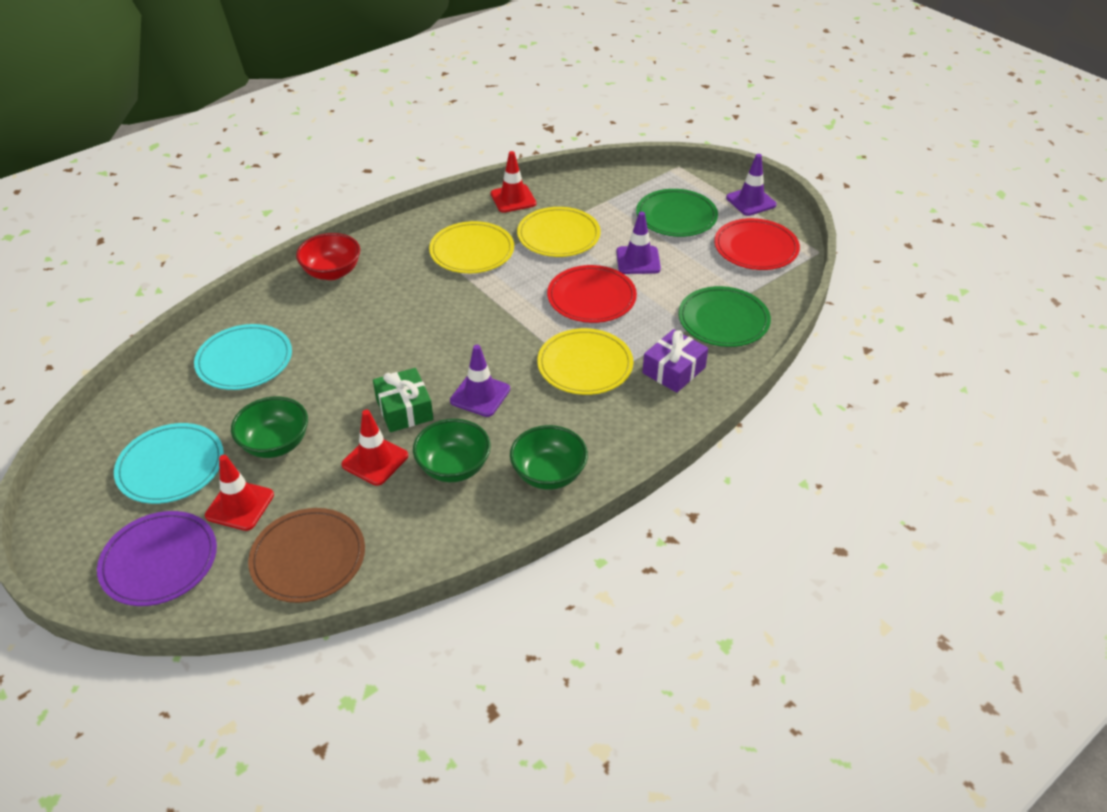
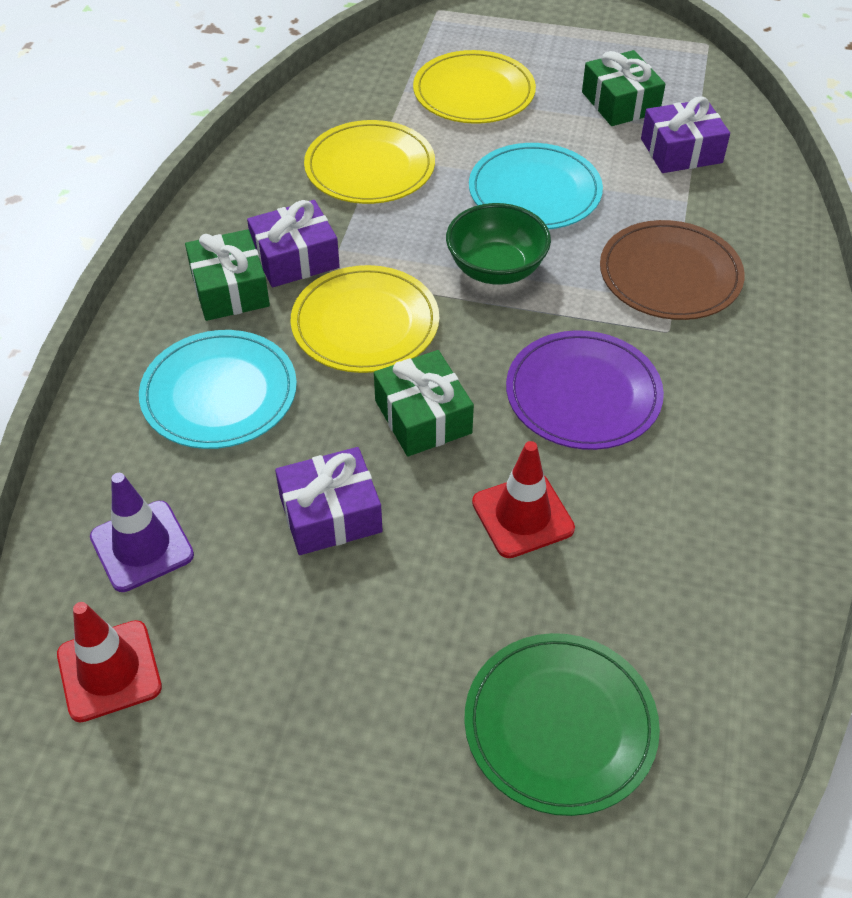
green bowl: [231,397,308,458] [413,419,491,482] [510,425,588,490] = 3 -> [446,203,551,285] = 1
green gift: [373,368,433,432] = 1 -> [185,229,270,321] [374,350,474,457] [582,50,665,126] = 3
green plate: [636,189,718,237] [678,286,771,347] = 2 -> [464,633,660,816] = 1
purple gift: [642,329,708,393] = 1 -> [247,200,340,287] [275,447,383,555] [641,96,730,173] = 3
purple traffic cone: [450,345,510,417] [616,211,661,274] [726,154,777,216] = 3 -> [90,473,194,592] = 1
red bowl: [296,233,360,280] = 1 -> none = 0
red plate: [547,265,637,323] [714,218,800,270] = 2 -> none = 0
red traffic cone: [205,455,274,531] [341,410,408,486] [491,151,536,213] = 3 -> [57,602,162,722] [472,441,575,558] = 2

